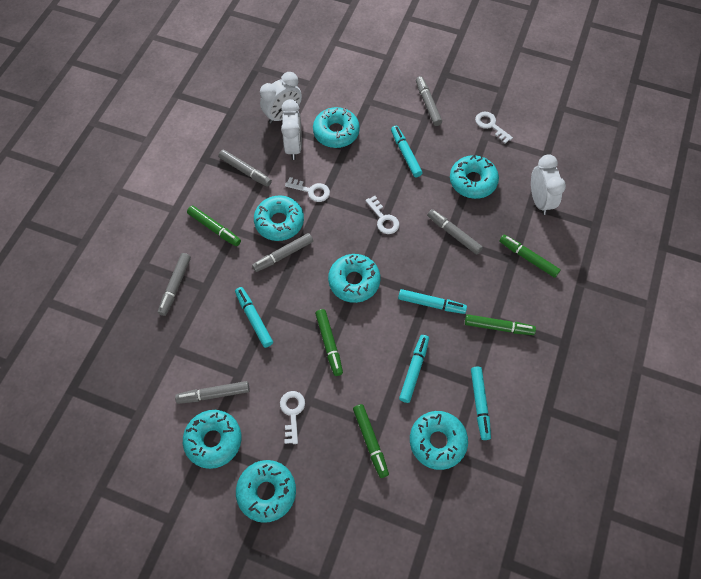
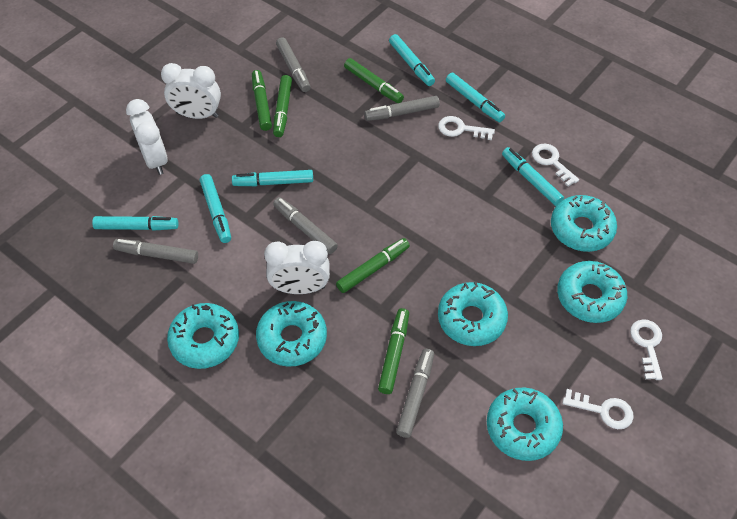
grey marker: [158,253,191,316] [175,381,250,404] [219,150,272,187] [252,233,313,272] [416,76,442,126] [427,209,483,255] = 6 -> [113,239,198,264] [273,197,338,254] [276,37,311,92] [364,96,440,121] [396,349,434,438] = 5
turquoise donut: [183,410,241,469] [236,460,296,523] [254,195,304,241] [313,107,360,148] [328,254,380,303] [410,411,468,470] [450,155,499,199] = 7 -> [167,303,239,369] [256,301,327,367] [438,282,508,346] [487,387,563,461] [551,195,617,252] [557,261,627,323] = 6
turquoise marker: [235,287,273,348] [391,126,423,177] [398,289,467,314] [399,335,429,403] [471,367,491,440] = 5 -> [92,216,179,231] [200,174,231,243] [232,170,313,186] [389,34,435,86] [446,73,505,122] [502,147,564,206] = 6

